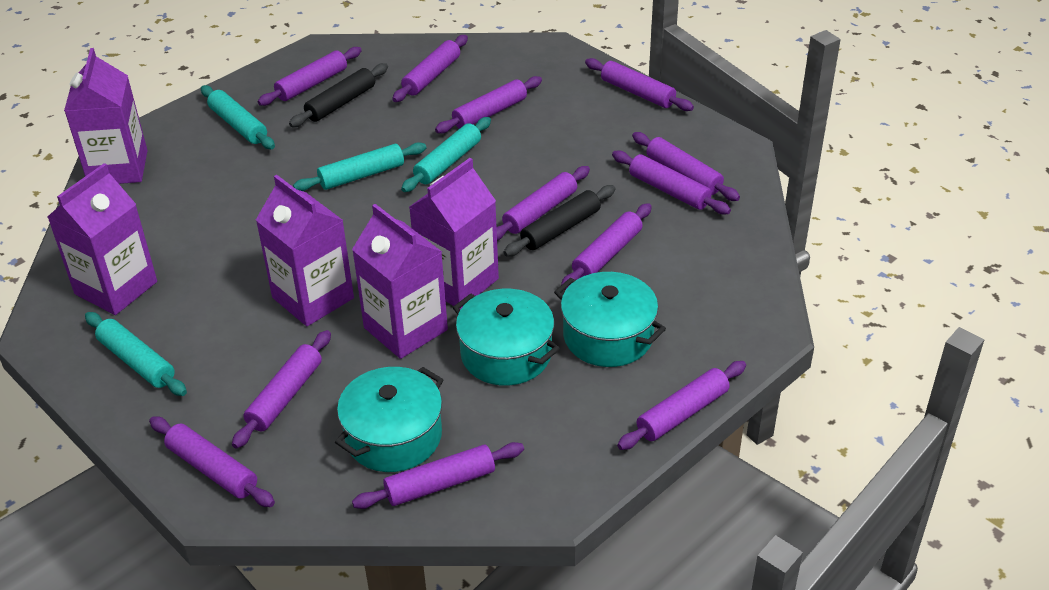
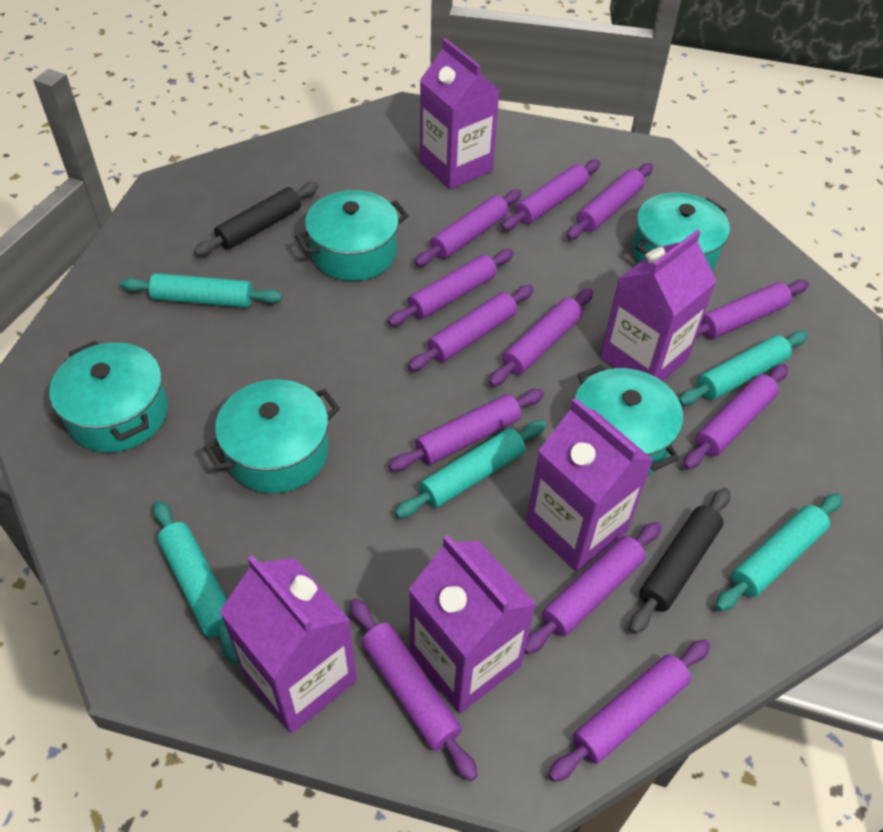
turquoise pot: [335,367,444,472] [453,289,560,386] [554,272,666,367] = 3 -> [49,341,168,453] [203,379,340,493] [295,190,408,281] [574,364,683,475] [632,193,730,270] = 5
turquoise rolling pin: [85,312,187,396] [201,85,275,149] [293,142,426,191] [401,117,491,192] = 4 -> [120,273,282,308] [153,501,239,664] [395,420,546,518] [678,331,808,405] [715,493,842,612] = 5

